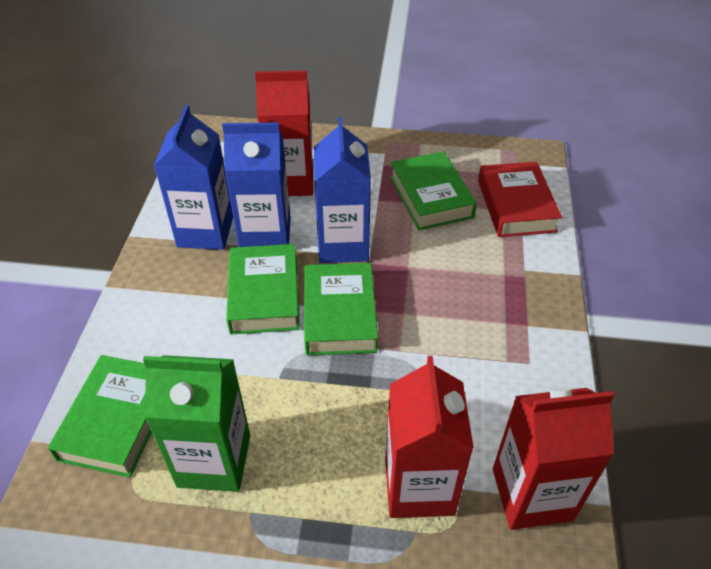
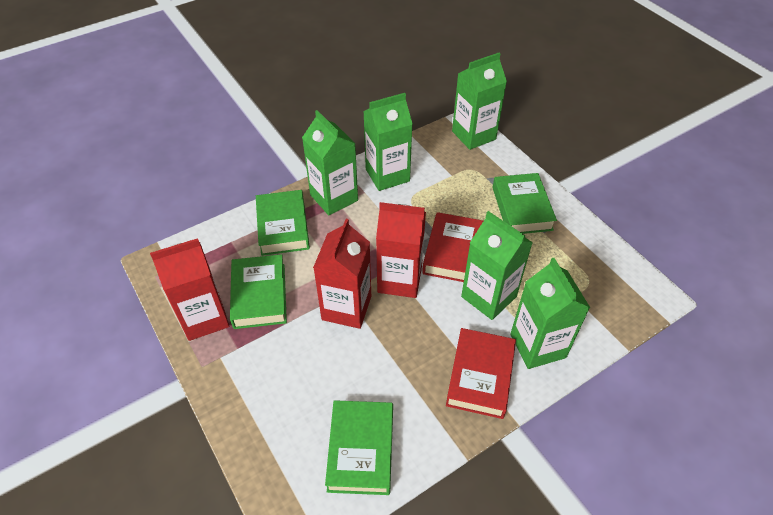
blue carton: [154,105,233,250] [222,123,291,247] [314,117,371,263] = 3 -> none = 0
green carton: [143,355,250,492] = 1 -> [302,110,358,215] [363,93,413,191] [452,52,507,150] [461,211,533,320] [510,258,590,369] = 5
red book: [478,162,562,237] = 1 -> [422,212,483,282] [446,328,516,419] = 2

